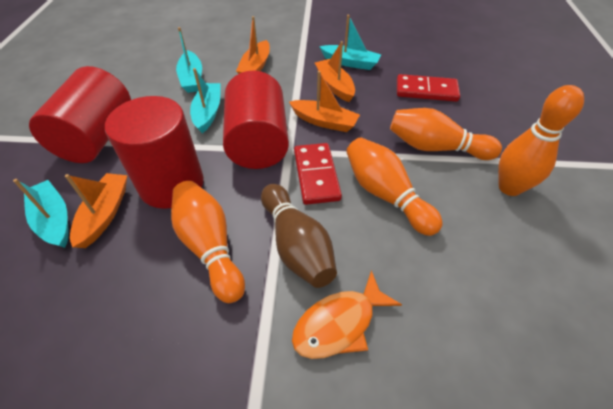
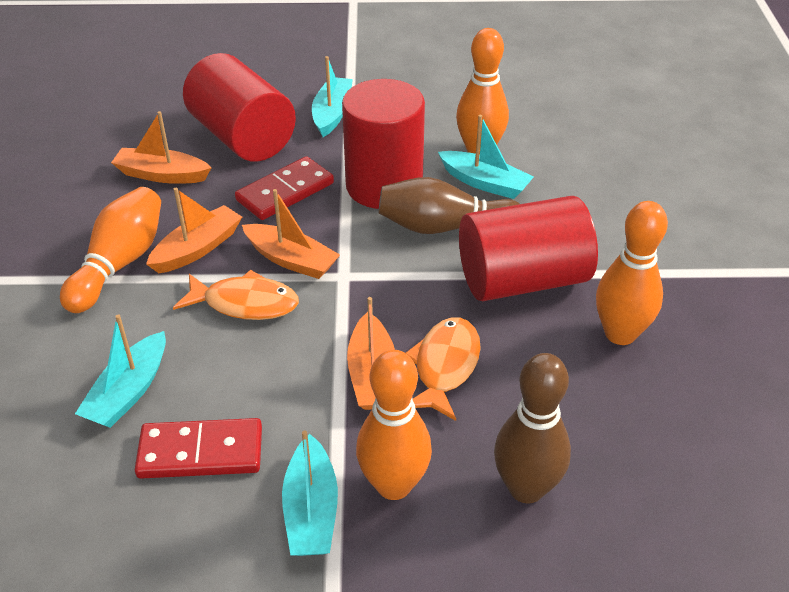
brown bowling pin: [261,184,337,288] = 1 -> [379,177,520,234] [494,353,571,503] = 2
orange fish: [292,270,402,359] = 1 -> [173,270,299,320] [406,317,481,421] = 2

